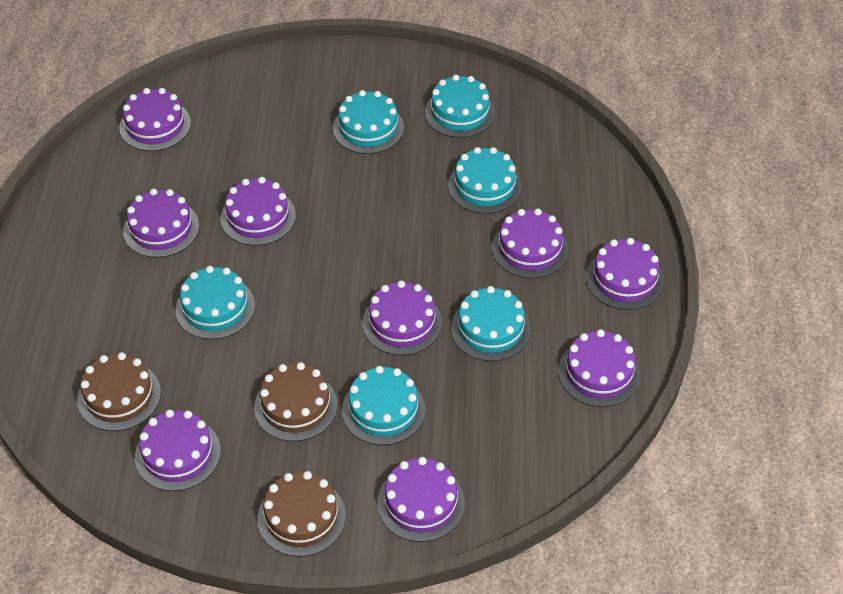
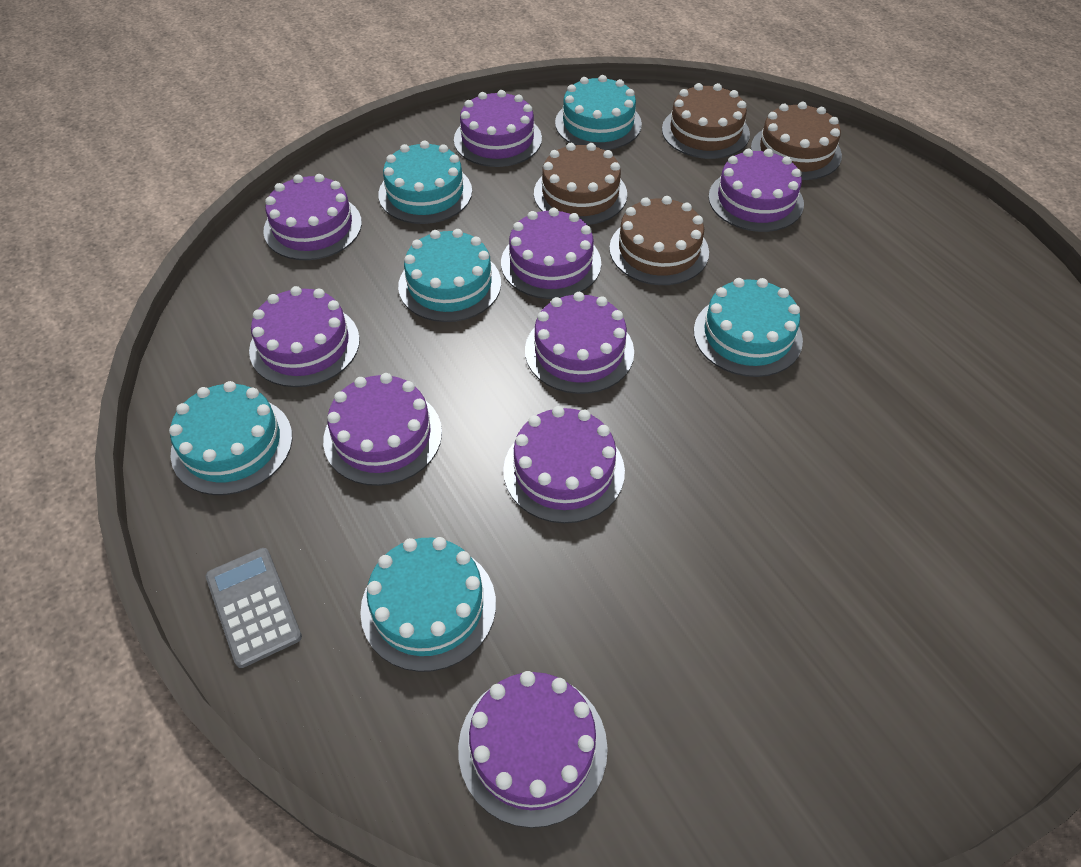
brown cake: [77,352,161,431] [254,362,337,441] [258,471,346,557] = 3 -> [534,143,627,225] [609,196,709,285] [662,83,750,159] [751,102,842,180] = 4
grey calculator: none = 0 -> [206,548,302,668] = 1

